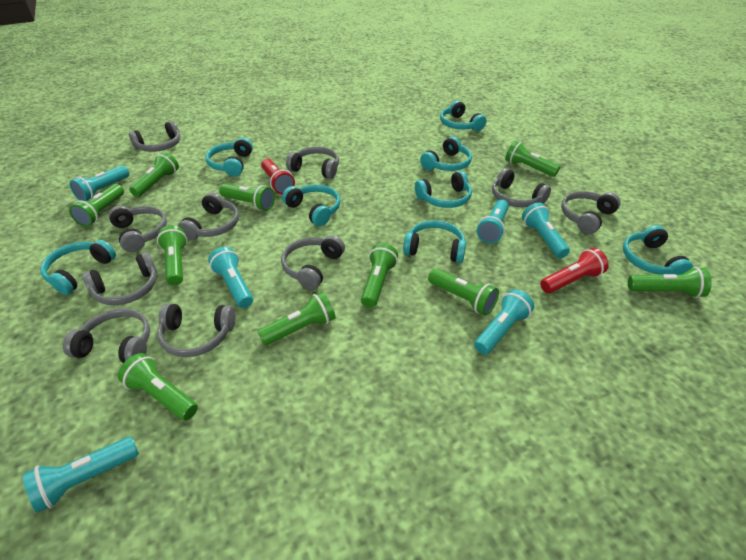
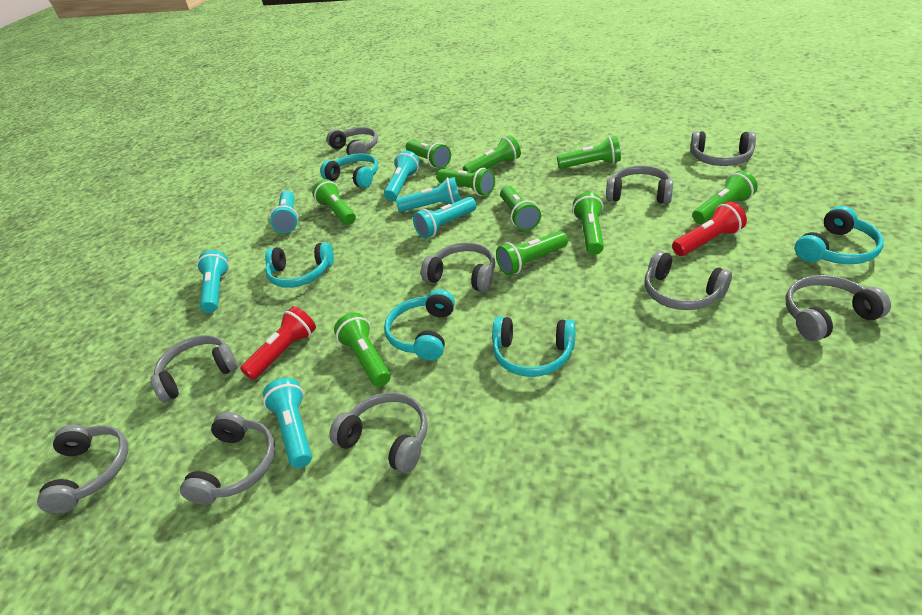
turquoise headphones: [40,240,116,295] [205,137,253,176] [282,185,340,226] [403,220,466,263] [415,171,472,208] [420,137,472,171] [440,100,487,131] [623,225,693,275] = 8 -> [265,242,334,288] [320,153,378,188] [384,289,455,361] [492,317,576,377] [795,206,884,264] = 5

